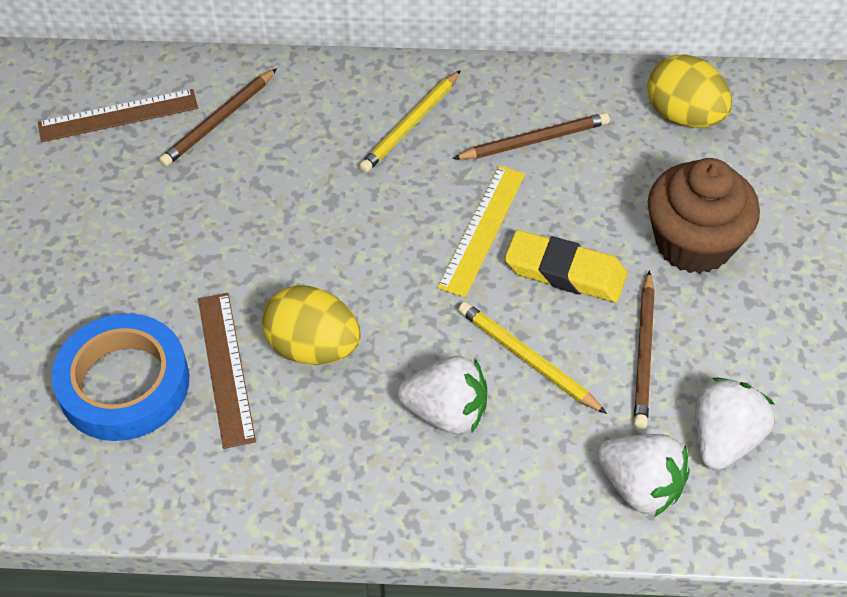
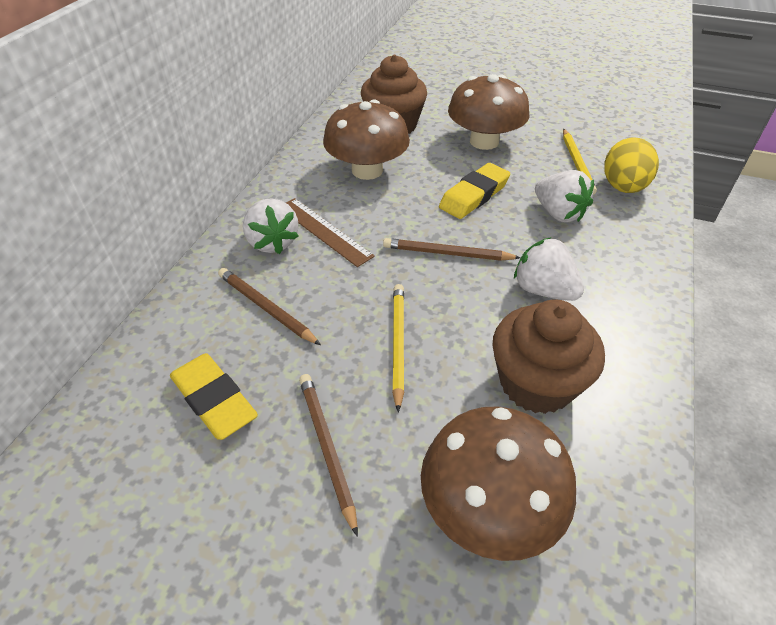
blue tape: [51,313,189,441] = 1 -> none = 0
brown cupcake: [647,158,760,274] = 1 -> [361,55,427,134] [493,299,605,414] = 2
brown mushroom: none = 0 -> [323,99,410,180] [421,406,576,561] [448,74,529,150] = 3
brown ruler: [38,89,198,142] [198,293,256,449] = 2 -> [286,198,375,267] = 1
yellow egg: [262,285,361,365] [648,54,732,128] = 2 -> [604,138,659,193] = 1
yellow eraser: [505,230,627,302] = 1 -> [170,353,258,440] [439,163,510,219] = 2
yellow ruler: [437,166,525,298] = 1 -> none = 0

